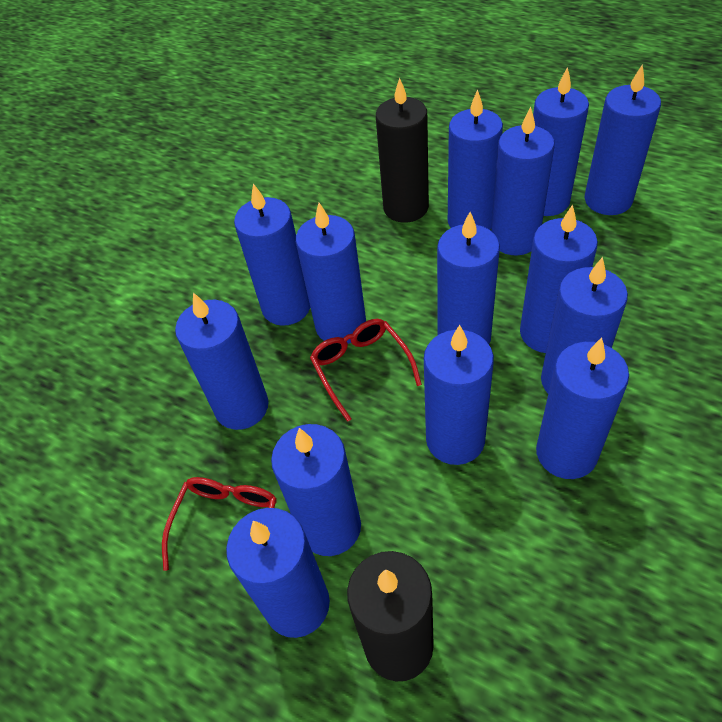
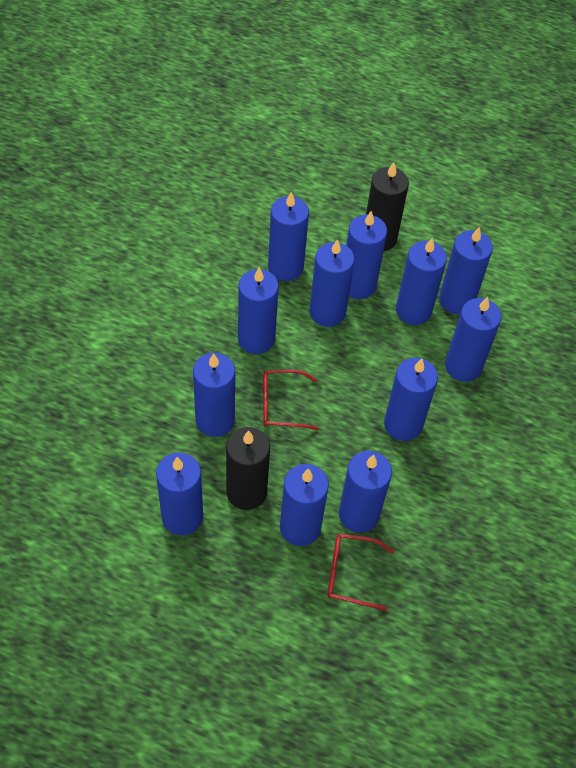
blue candle: [175,292,269,430] [226,508,330,638] [234,184,310,326] [271,424,361,556] [296,203,366,344] [424,325,494,465] [437,212,500,344] [448,89,503,230] [491,107,555,255] [520,205,598,353] [533,67,589,216] [536,338,629,479] [541,257,628,393] [585,64,661,215] = 14 -> [156,452,203,535] [193,353,235,437] [238,267,279,354] [268,192,309,281] [280,464,329,546] [310,239,355,327] [339,451,392,533] [346,211,387,299] [384,358,438,441] [396,238,447,325] [439,227,493,314] [445,297,502,382] = 12

